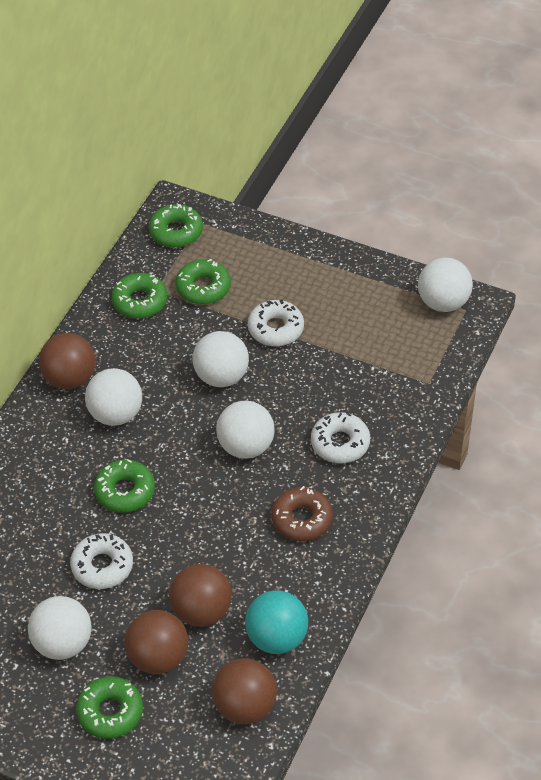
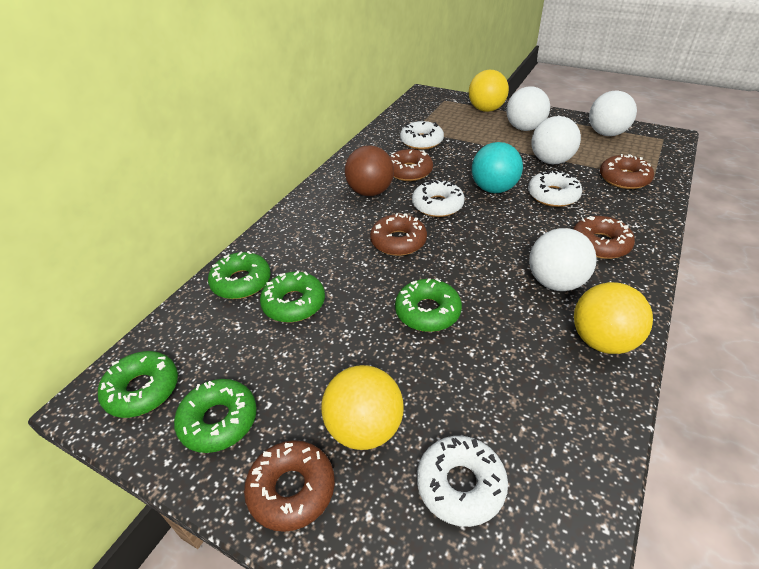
brown ball: [39,333,96,389] [125,610,188,674] [169,564,232,627] [212,658,277,724] = 4 -> [345,145,394,196] = 1
brown donut: [271,486,333,541] = 1 -> [244,440,335,532] [370,213,427,256] [390,149,433,181] [573,216,635,259] [600,154,654,189] = 5
white ball: [28,596,92,660] [85,368,142,426] [192,331,249,387] [216,400,274,459] [418,257,473,312] = 5 -> [507,86,550,131] [529,228,597,291] [532,116,581,164] [589,90,637,136] = 4
white donut: [70,533,133,589] [248,299,304,347] [311,412,370,463] = 3 -> [400,121,444,150] [412,179,465,217] [417,436,508,527] [528,170,582,207] = 4
yellow ball: none = 0 -> [321,365,404,450] [469,70,509,112] [574,282,653,354] = 3

